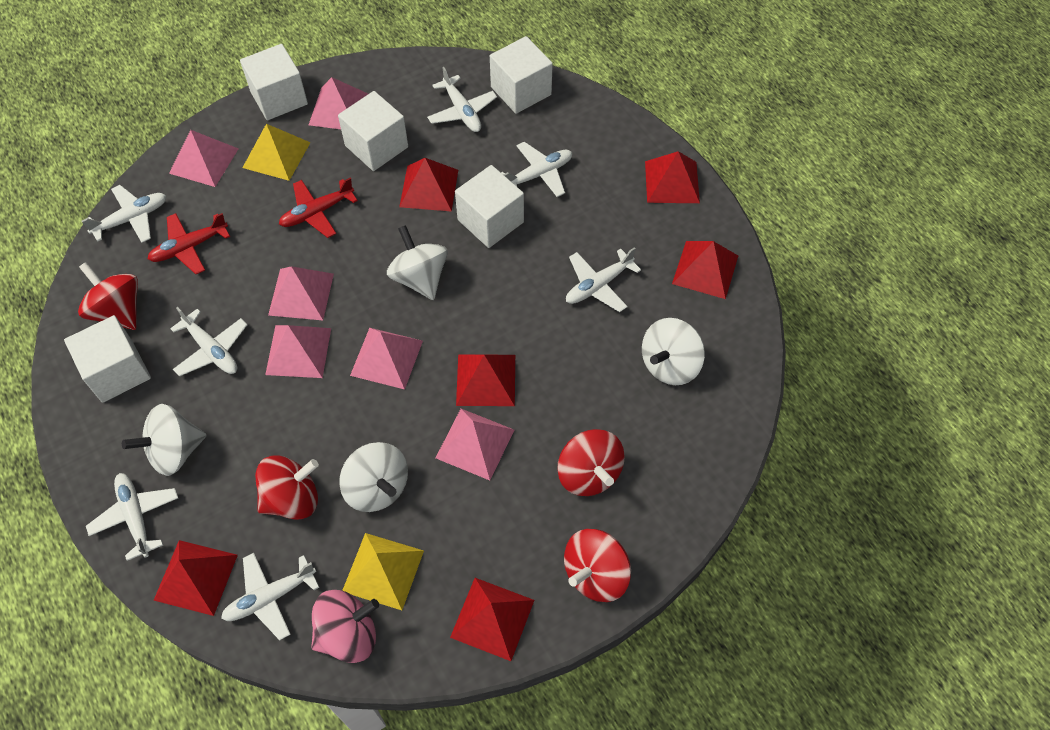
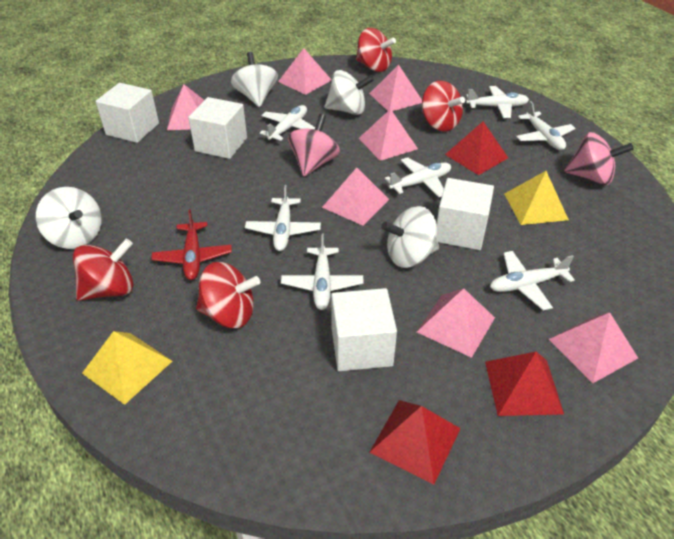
pink pyramid: [169,130,239,187] [265,325,331,378] [268,266,334,320] [309,77,368,129] [350,328,423,390] [436,409,514,480] = 6 -> [167,84,204,130] [278,48,331,95] [322,168,389,226] [359,109,418,161] [369,64,422,111] [417,288,495,358] [549,312,638,383] = 7
pink spinning top: [311,590,379,663] = 1 -> [288,114,340,177] [564,132,634,185] = 2
red plane: [148,213,230,274] [279,178,358,238] = 2 -> [151,209,232,280] = 1
red pyramid: [154,540,238,616] [399,158,458,212] [450,578,534,661] [456,354,515,406] [645,151,700,203] [672,241,738,299] = 6 -> [369,400,461,485] [445,122,508,175] [485,352,564,416] = 3
white cube: [64,315,151,403] [240,44,308,120] [338,91,408,171] [455,165,524,248] [490,36,553,114] = 5 -> [96,83,159,143] [188,97,247,159] [331,288,397,371] [437,178,494,250] = 4

